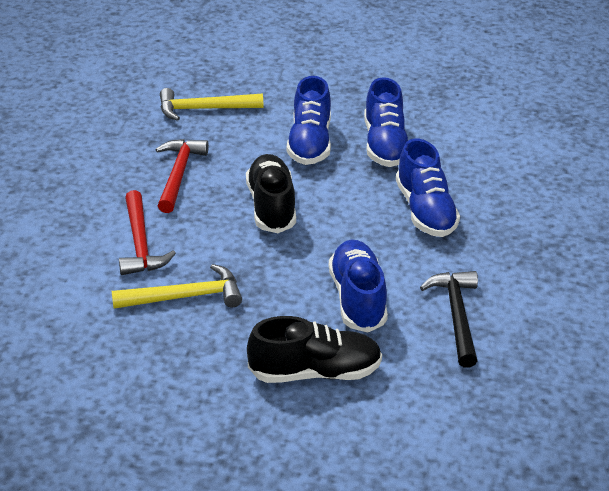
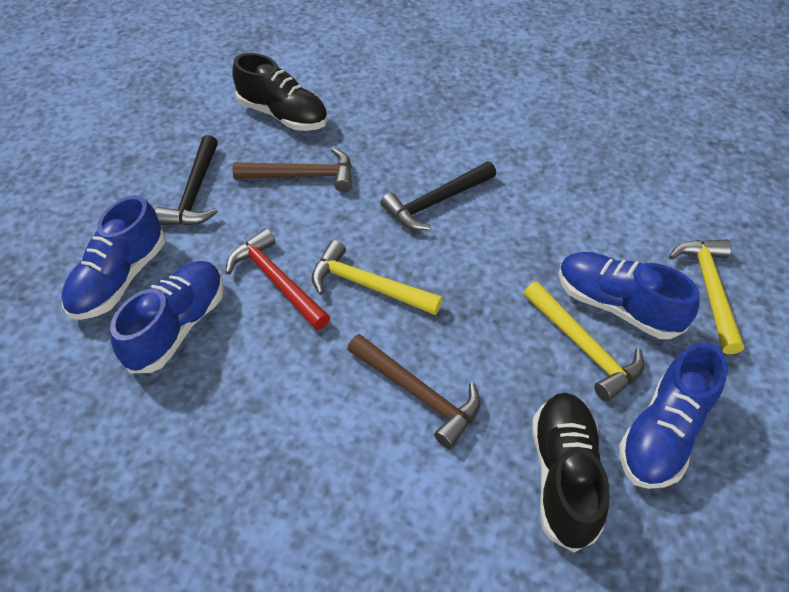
black hammer: [420,271,478,368] = 1 -> [155,135,218,226] [381,162,496,231] = 2
brown hammer: none = 0 -> [233,148,352,192] [347,334,481,449] = 2
red hammer: [119,190,176,275] [155,139,209,213] = 2 -> [226,228,330,330] = 1
yellow hammer: [112,264,242,309] [160,88,263,121] = 2 -> [311,240,442,315] [524,282,645,402] [669,239,744,354] = 3

